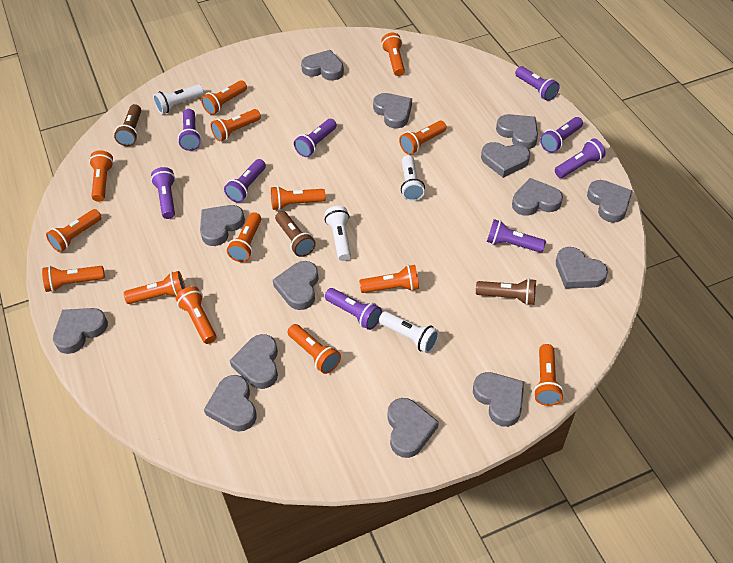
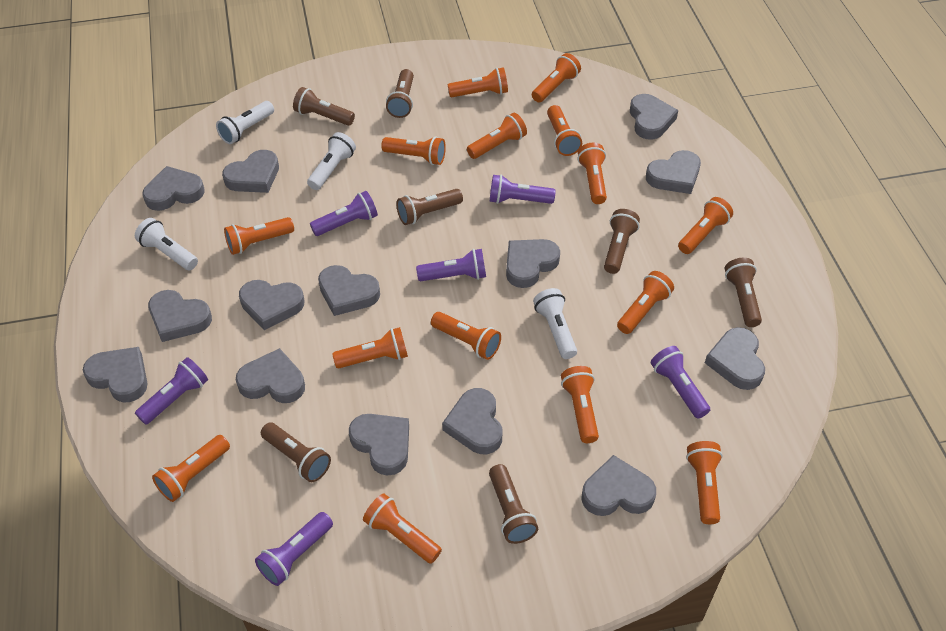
brown flashlight: [114,104,141,146] [275,211,316,257] [476,278,536,305] = 3 -> [261,422,331,482] [293,87,355,126] [386,69,414,118] [396,189,463,225] [489,464,538,544] [604,209,640,274] [725,258,762,327] = 7
orange flashlight: [42,266,105,292] [46,209,102,252] [89,150,114,202] [124,271,185,304] [176,286,217,344] [201,80,247,115] [211,109,261,142] [227,212,261,262] [271,186,326,210] [288,324,341,374] [359,265,419,293] [381,33,405,76] [399,121,447,155] [534,344,564,406] = 14 -> [152,435,230,502] [224,217,294,255] [332,327,408,368] [363,493,442,564] [381,136,446,165] [431,312,501,360] [448,67,508,97] [467,113,527,159] [532,53,581,102] [547,105,582,156] [561,366,599,443] [578,143,607,204] [617,271,674,334] [678,197,733,254] [686,441,723,524] = 15
purple flashlight: [151,167,175,219] [178,109,201,151] [224,159,266,203] [294,119,337,157] [325,288,382,330] [487,219,546,253] [515,66,560,101] [540,117,583,153] [555,139,606,178] = 9 -> [135,357,208,425] [255,512,333,586] [310,191,378,236] [416,249,486,281] [490,175,556,204] [651,346,710,419] = 6

